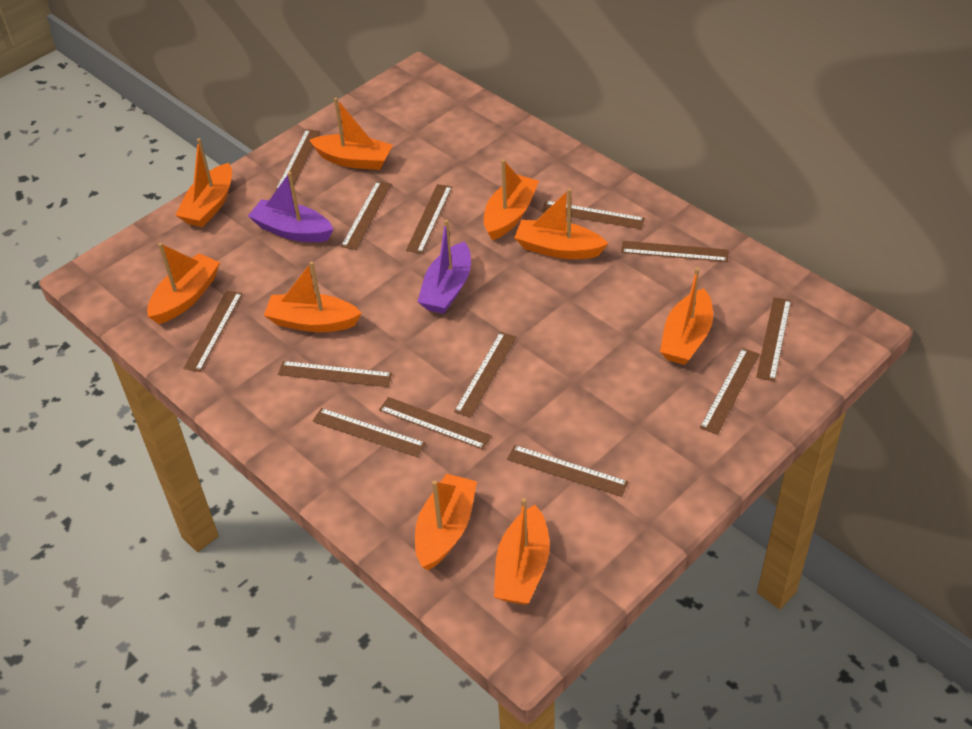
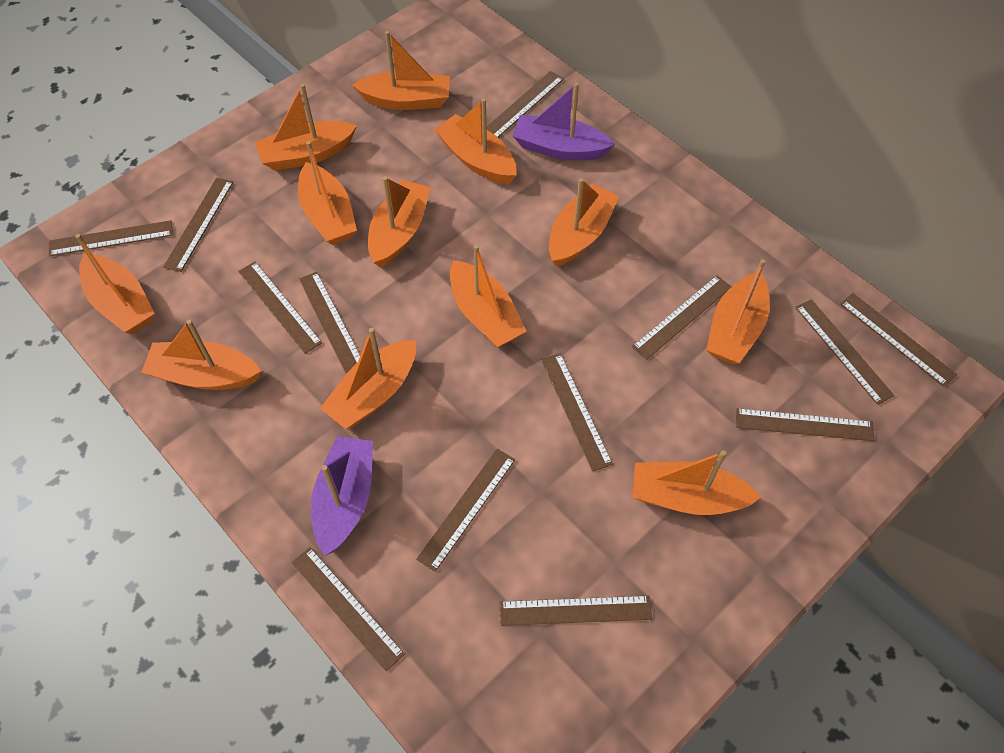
orange boat: [147,243,220,324] [176,138,232,227] [264,261,362,332] [309,98,393,170] [415,474,477,570] [484,159,539,240] [494,498,550,605] [514,188,608,259] [660,268,713,365] = 9 -> [75,234,155,334] [141,319,261,390] [255,84,357,171] [298,141,357,245] [320,328,416,429] [352,31,450,110] [368,176,431,268] [434,98,517,184] [450,245,527,348] [549,178,619,267] [632,450,761,515] [706,259,770,364] = 12

